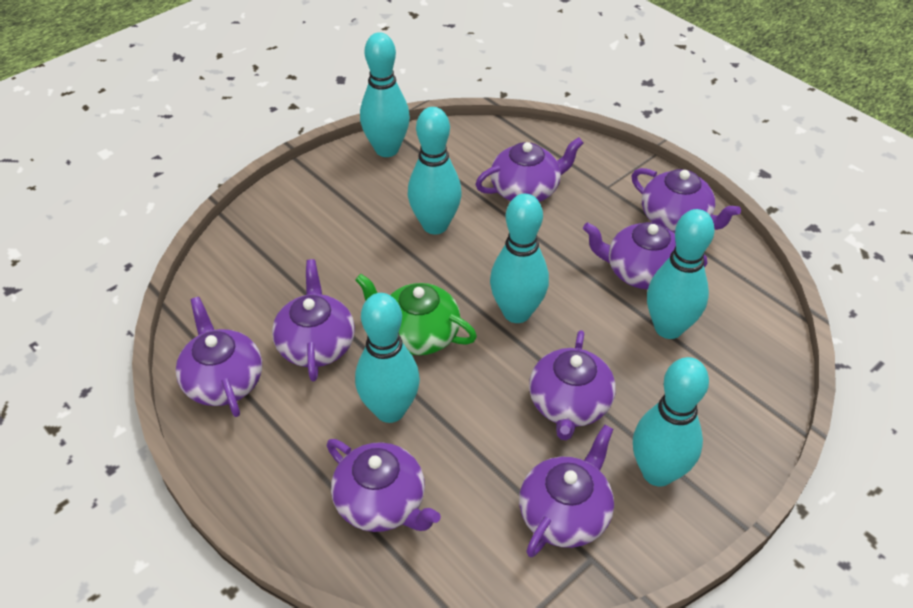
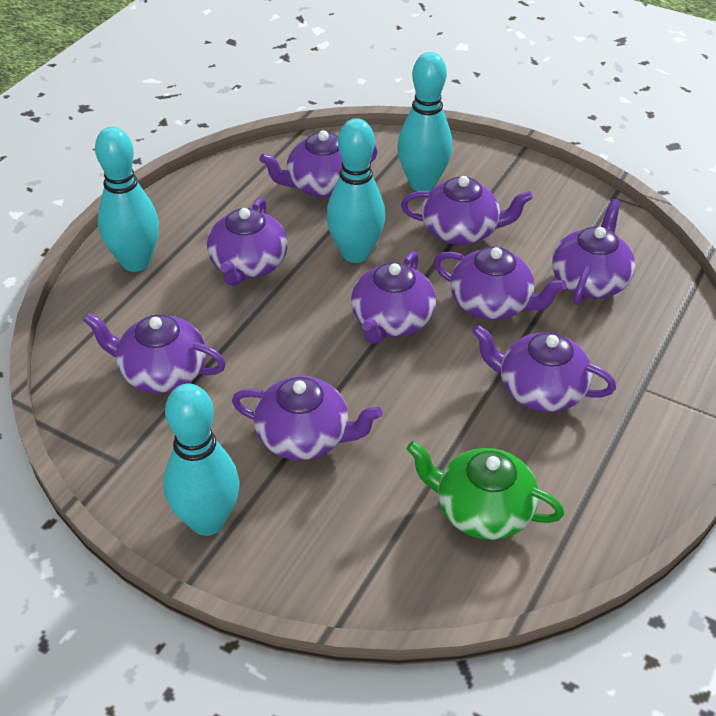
purple teapot: [176,297,262,417] [272,259,355,381] [327,439,441,532] [475,137,583,202] [519,425,614,557] [529,330,616,440] [583,222,707,289] [632,168,741,232] = 8 -> [83,313,226,393] [207,197,288,286] [232,376,383,460] [260,130,378,198] [351,251,436,344] [401,176,533,245] [433,247,566,320] [472,325,616,412] [552,199,635,305] = 9
turquoise bowling pin: [355,293,420,423] [360,32,410,157] [408,107,462,234] [490,194,549,323] [633,357,709,486] [647,209,715,339] = 6 -> [95,127,159,272] [163,384,240,536] [326,118,385,263] [397,52,452,191] = 4

